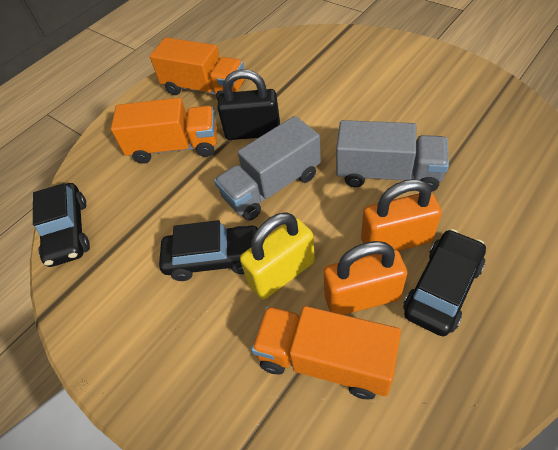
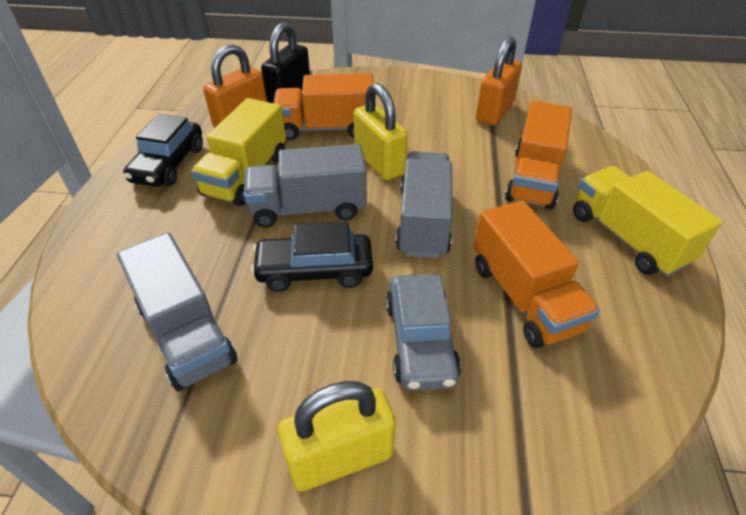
black car: [33,183,90,267] [159,220,258,281] [403,229,486,336] = 3 -> [123,114,203,187] [251,222,373,292] = 2
grey car: none = 0 -> [386,274,461,391] = 1
grey truck: [214,116,321,221] [336,120,449,192] = 2 -> [117,233,238,391] [244,144,367,228] [395,151,452,258] = 3
yellow padlock: [240,212,315,299] = 1 -> [278,381,396,492] [354,83,408,180] = 2
yellow truck: none = 0 -> [191,98,286,206] [573,166,722,277] = 2

